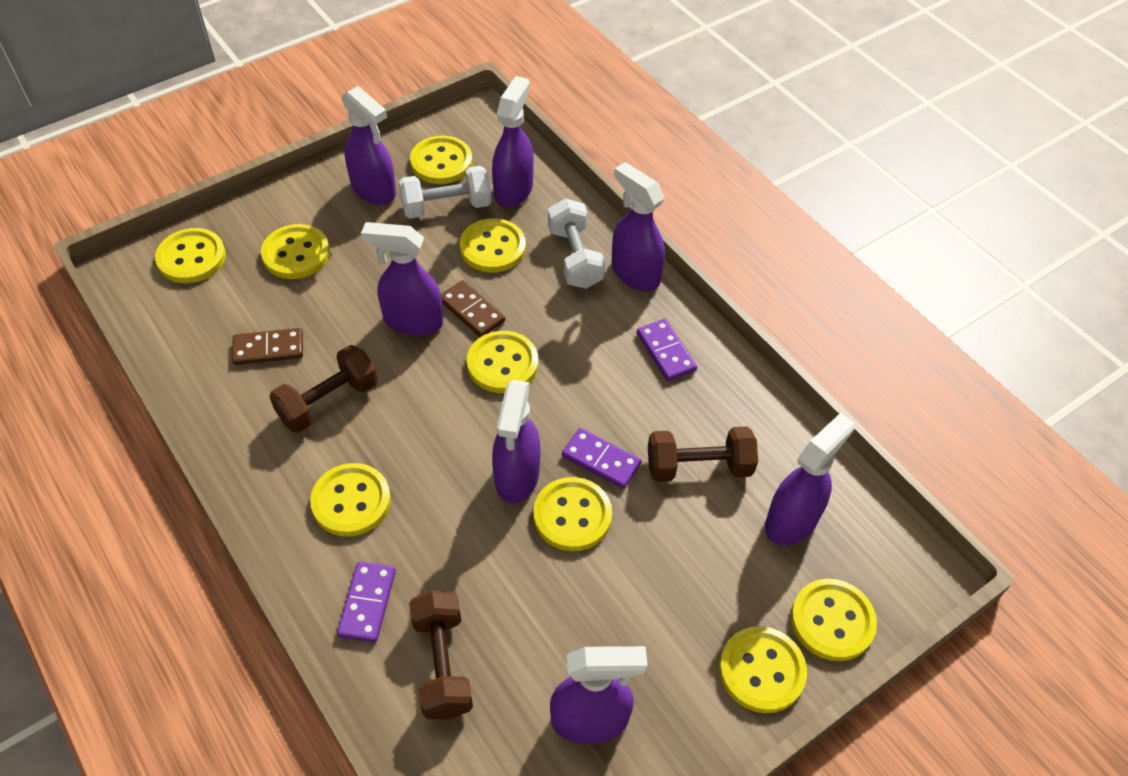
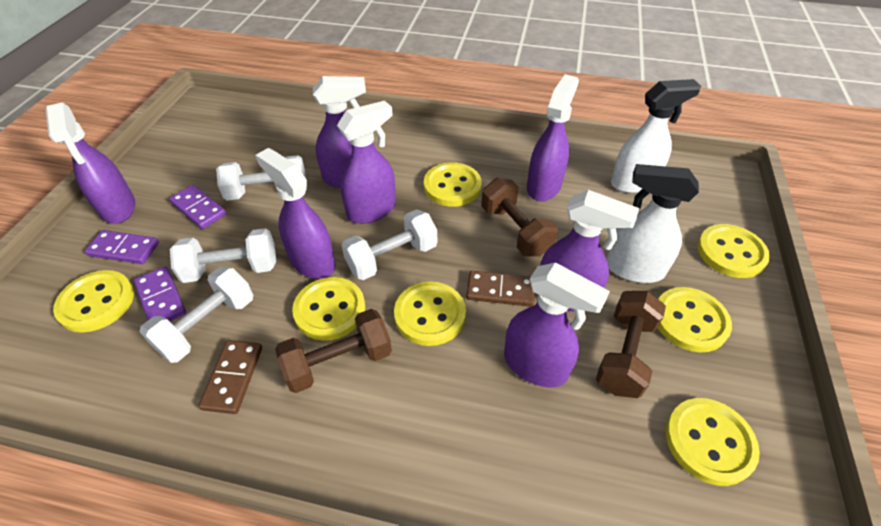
white dumbbell: [399,166,491,219] [548,198,605,289] = 2 -> [140,267,253,363] [170,228,276,283] [216,155,306,200] [342,209,437,280] = 4
white spray bottle: none = 0 -> [606,164,699,283] [611,79,701,193] = 2
yellow button: [155,228,226,283] [261,224,330,279] [310,463,391,537] [410,136,472,184] [460,218,526,273] [467,331,538,393] [533,477,612,551] [719,626,807,713] [791,579,877,661] = 9 -> [53,270,134,333] [292,277,365,341] [394,282,466,346] [424,162,482,207] [658,287,732,353] [666,398,760,486] [697,224,770,278] = 7

